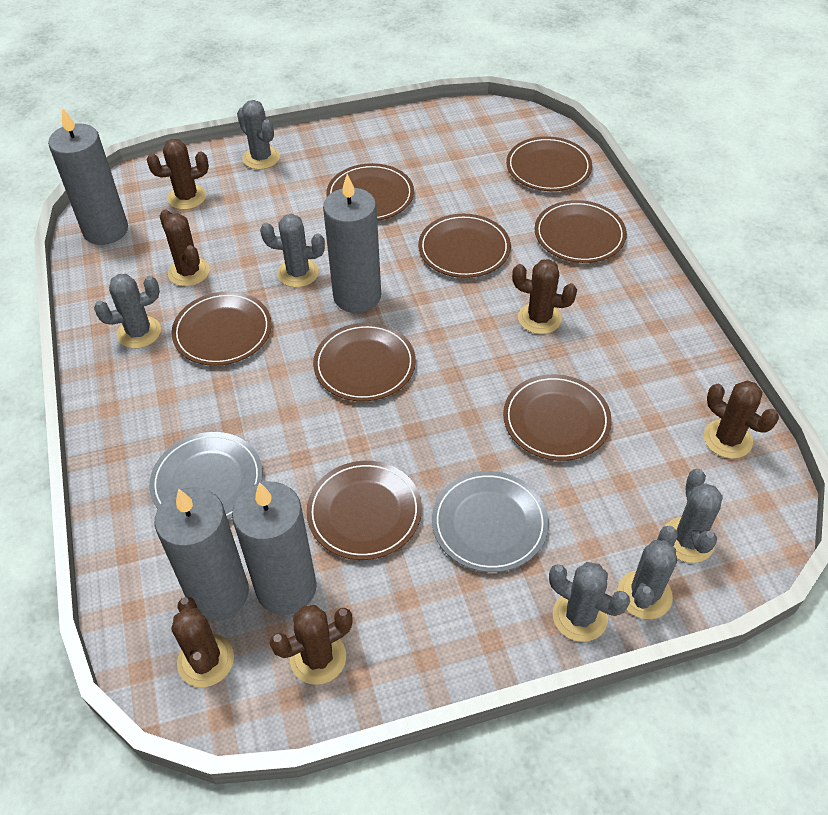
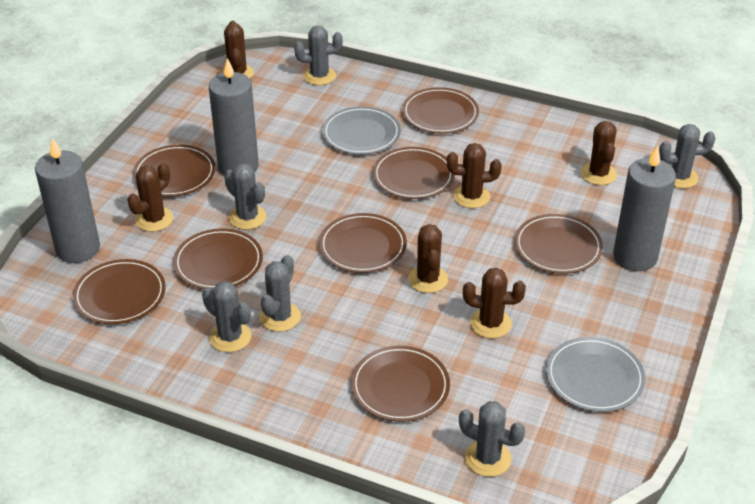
grey candle: [48,108,128,245] [155,487,249,621] [232,482,317,615] [323,174,381,313] = 4 -> [35,138,100,263] [209,58,259,175] [613,146,676,271] = 3

